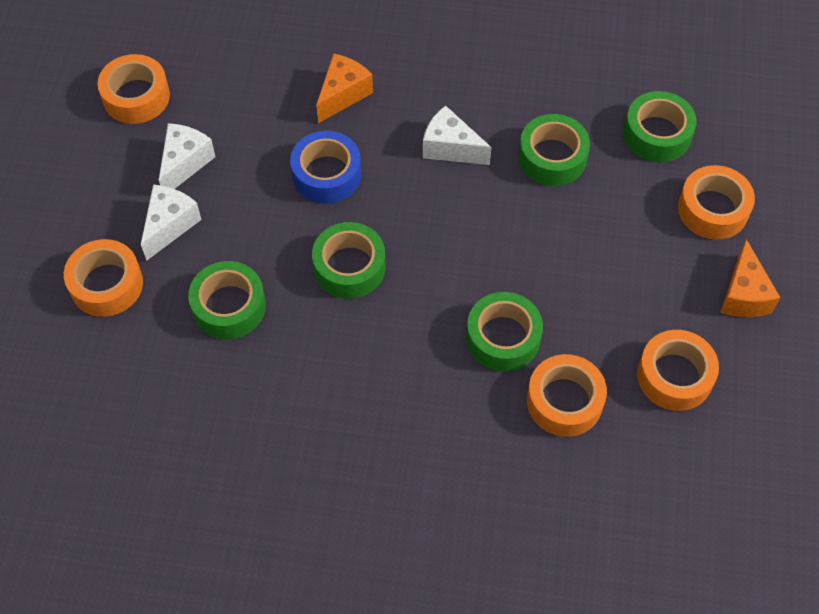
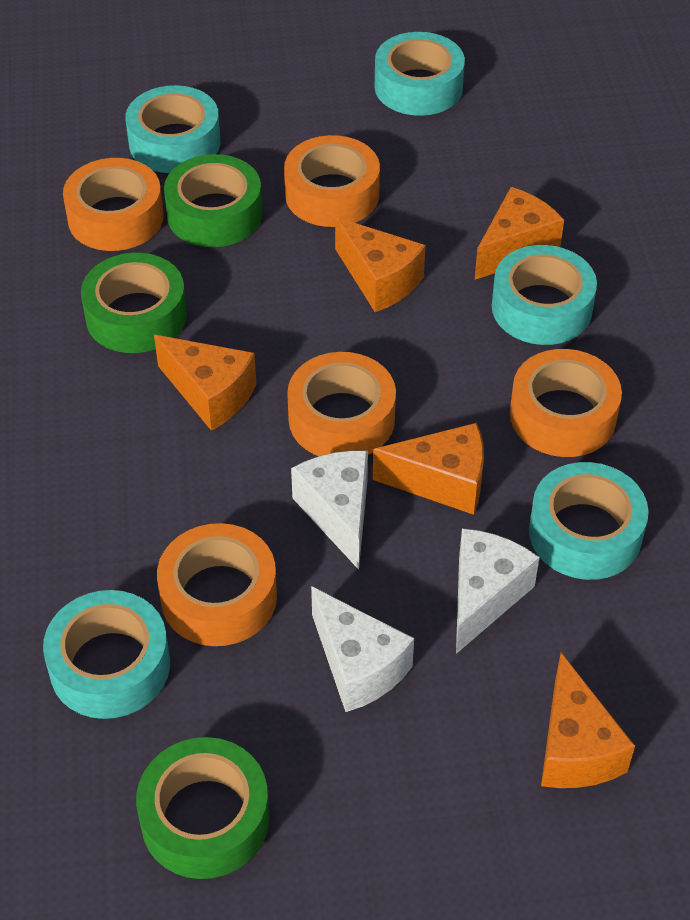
blue tape: [290,131,361,204] = 1 -> none = 0
green tape: [188,261,266,339] [312,222,386,299] [466,292,543,372] [518,114,590,186] [623,91,697,162] = 5 -> [81,253,187,353] [136,737,270,879] [164,154,262,247] = 3
orange cheese: [316,53,373,123] [720,239,780,317] = 2 -> [154,335,256,431] [335,217,426,312] [373,423,484,515] [475,187,564,280] [541,653,635,788] = 5
turquoise tape: none = 0 -> [43,590,170,719] [125,85,221,173] [375,32,465,116] [492,245,597,345] [529,462,649,580] = 5

